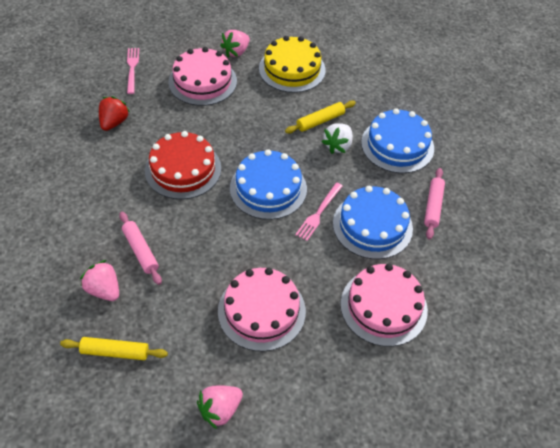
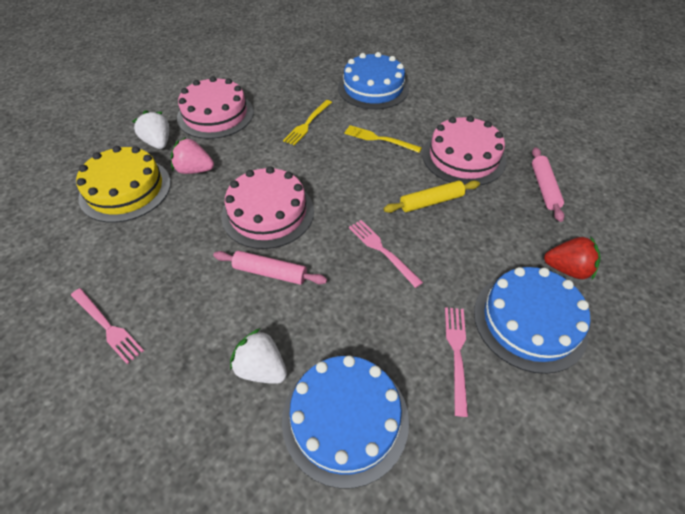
pink fork: [127,48,139,94] [295,182,343,241] = 2 -> [71,288,144,364] [349,220,423,288] [445,307,468,417] = 3
pink strawberry: [80,260,119,301] [197,386,243,429] [220,30,250,57] = 3 -> [171,137,214,174] = 1
red cake: [145,131,221,199] = 1 -> none = 0
white strawberry: [322,123,353,154] = 1 -> [132,110,169,149] [230,328,287,384] = 2
yellow fork: none = 0 -> [283,100,332,146] [344,125,422,153] = 2
yellow rolling pin: [60,337,168,360] [285,100,356,134] = 2 -> [384,180,480,213] = 1

